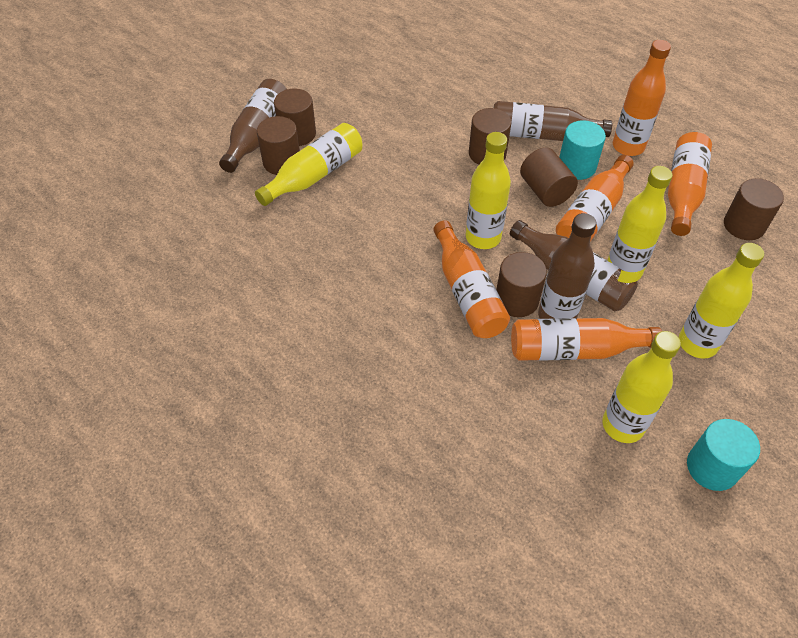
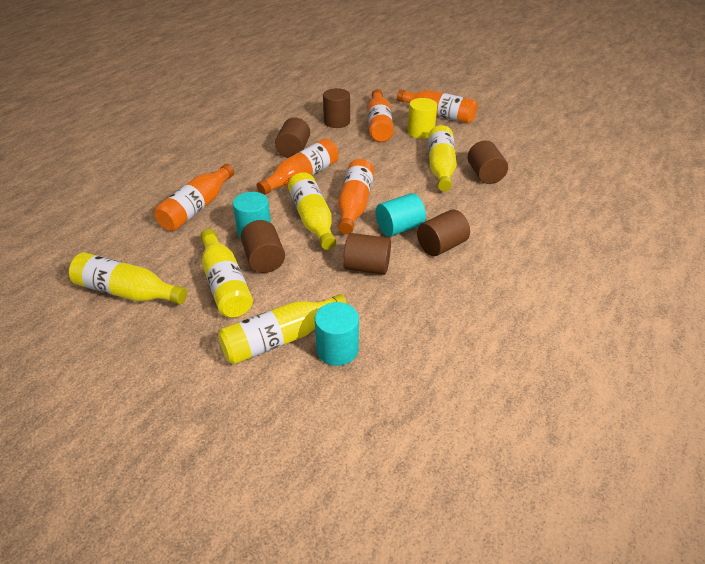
brown bottle: [219,79,287,173] [494,101,612,141] [510,220,638,312] [538,213,597,319] = 4 -> none = 0
turquoise cylinder: [559,120,606,180] [687,419,760,491] = 2 -> [233,192,271,239] [315,302,359,366] [376,193,426,237] = 3
yellow cylinder: none = 0 -> [407,98,437,139] = 1

